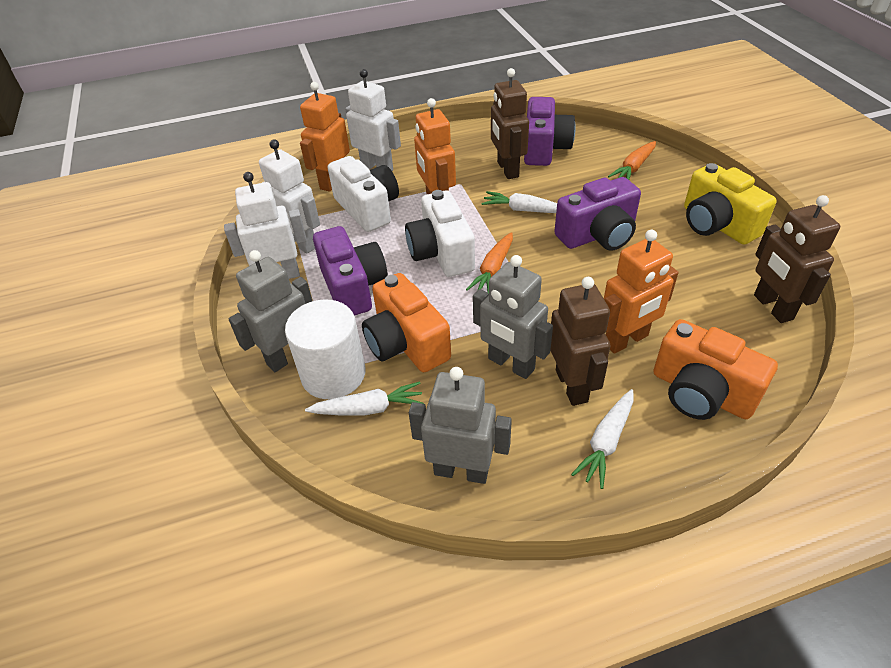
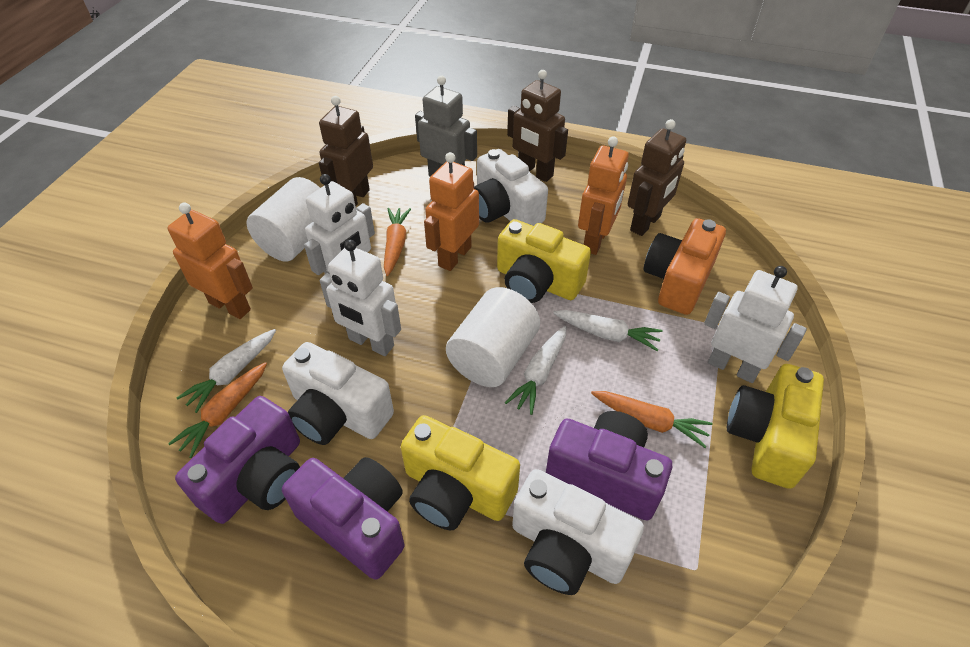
grey robot: [229,250,312,372] [409,367,512,484] [473,255,553,379] = 3 -> [415,76,477,177] = 1
orange camera: [362,273,451,372] [653,319,778,420] = 2 -> [643,218,726,315] = 1
orange carrot: [466,232,513,293] [608,141,656,180] = 2 -> [168,362,267,458] [384,208,411,276] [591,391,712,448] = 3
white camera: [328,156,399,232] [405,190,475,277] = 2 -> [282,342,394,445] [474,149,548,226] [512,469,644,595] = 3
white cylinder: [285,299,366,399] = 1 -> [246,177,320,262] [446,287,540,387] = 2
yellow camera: [684,163,777,245] = 1 -> [401,415,520,530] [497,219,591,303] [727,364,824,489] = 3

